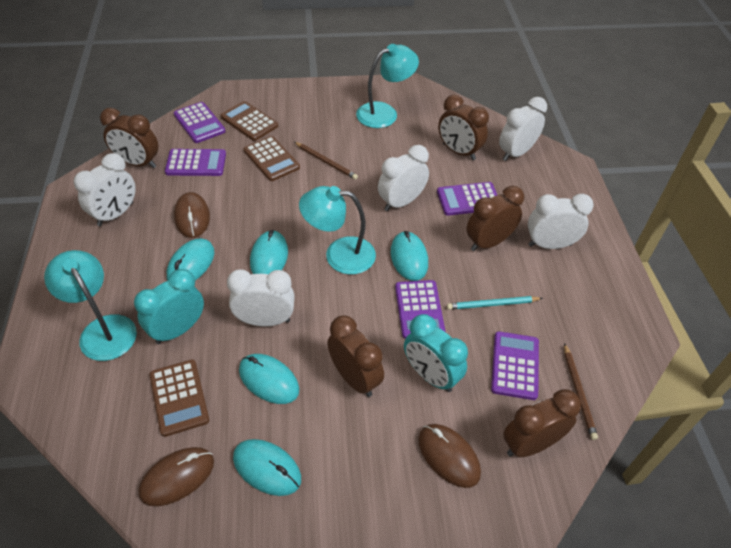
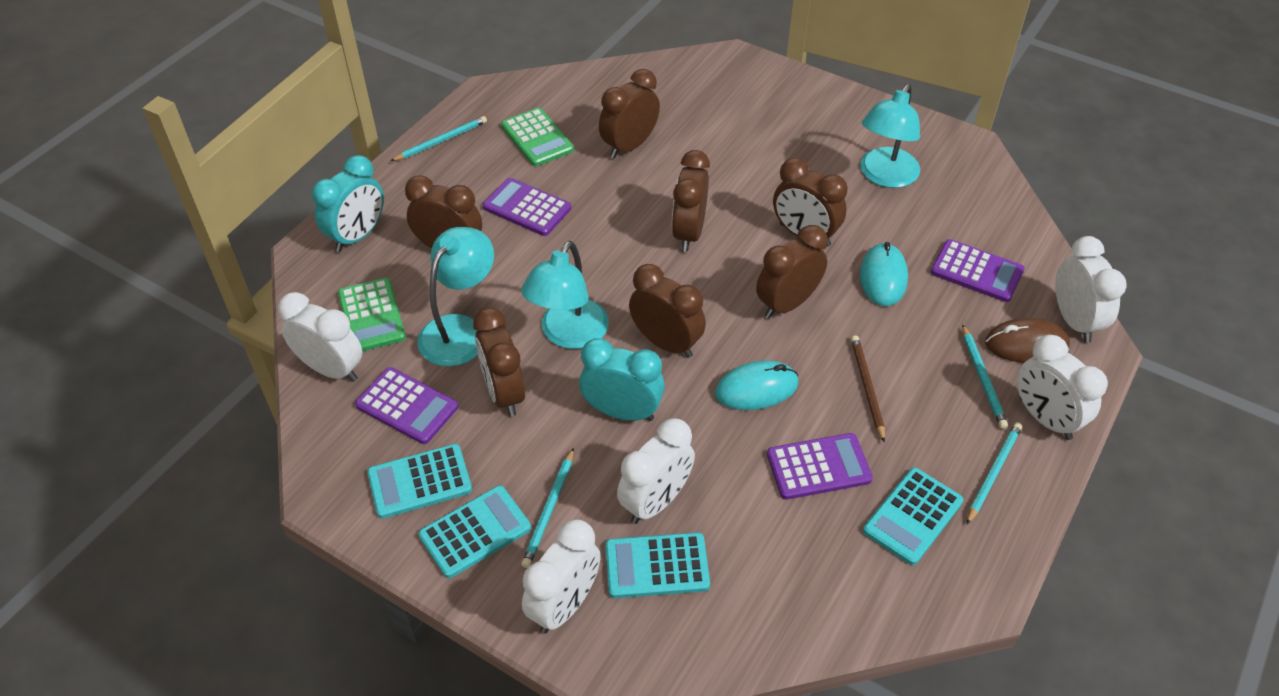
brown calculator: [150,360,209,437] [221,101,278,141] [244,136,300,181] = 3 -> none = 0
brown clock: [100,108,158,168] [327,316,384,397] [438,95,489,160] [466,186,524,251] [503,389,581,457] = 5 -> [405,175,482,248] [473,307,525,416] [599,69,660,159] [629,264,706,358] [672,150,710,252] [756,225,828,319] [773,158,847,247] = 7
brown mouse: [138,447,214,506] [174,192,210,238] [418,424,481,488] = 3 -> [985,318,1070,363] = 1
brown pencil: [294,142,358,180] [564,343,598,440] = 2 -> [851,335,885,443] = 1
green calculator: none = 0 -> [338,278,406,352] [501,108,574,166] = 2
purple calculator: [165,149,226,176] [174,102,226,143] [395,280,445,339] [437,182,497,216] [491,331,539,400] = 5 -> [355,367,458,444] [483,178,571,236] [767,433,873,500] [931,239,1025,302] = 4
turquoise calculator: none = 0 -> [367,444,472,519] [419,485,531,578] [605,532,710,598] [863,468,963,565] = 4
turquoise mouse: [167,238,214,280] [233,439,301,496] [239,354,299,404] [250,230,288,274] [391,231,428,281] = 5 -> [715,361,799,410] [860,242,908,306] = 2
turquoise pencil: [447,296,543,310] = 1 -> [391,116,487,161] [521,448,574,568] [962,324,1008,429] [967,422,1022,524] = 4

